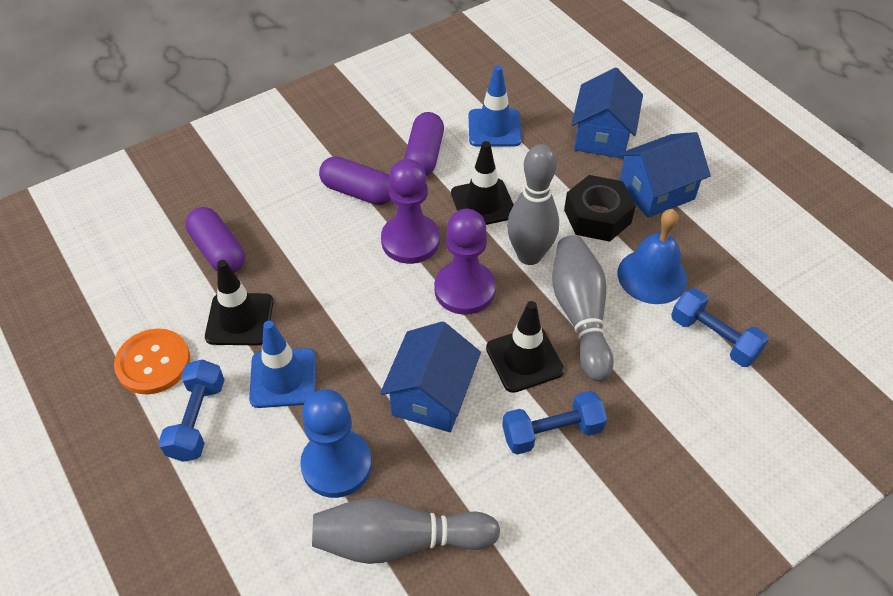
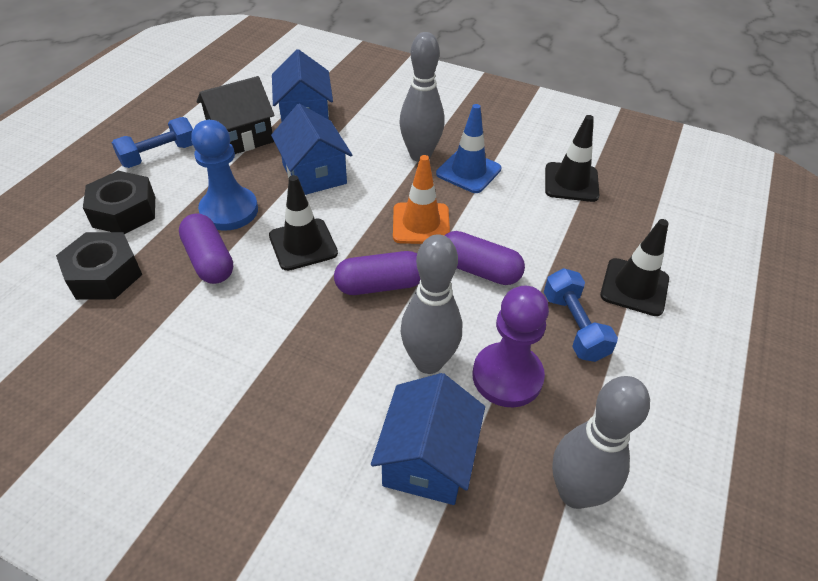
black house: none = 0 -> [196,76,275,154] = 1
black nut: [564,175,636,242] = 1 -> [56,232,142,300] [83,171,155,234] = 2
blue bell: [618,209,687,304] = 1 -> none = 0
blue dumbbell: [158,359,225,462] [502,391,607,455] [671,288,769,367] = 3 -> [112,117,193,168] [544,268,618,362] = 2
blue traffic cone: [249,321,316,408] [469,65,522,147] = 2 -> [436,104,501,193] = 1
orange button: [114,329,190,395] = 1 -> none = 0
orange traffic cone: none = 0 -> [393,155,450,244] = 1
purple pawn: [381,159,440,264] [434,209,496,315] = 2 -> [473,286,549,408] = 1

